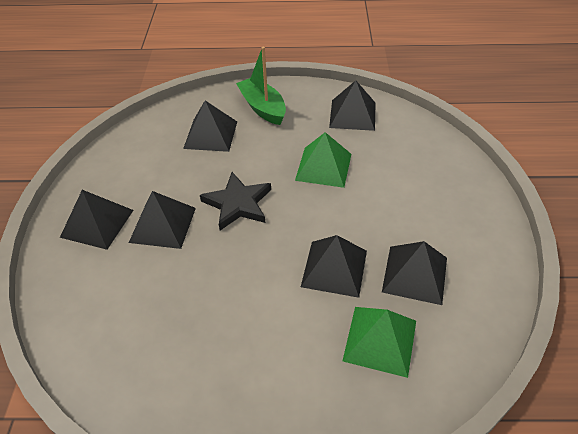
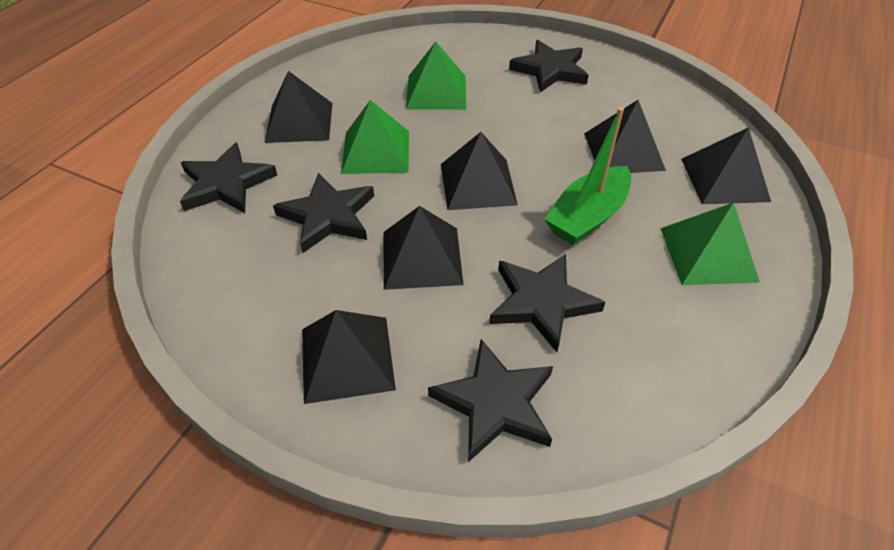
black star: [200,172,271,230] = 1 -> [180,142,277,213] [273,173,374,253] [428,339,553,462] [489,254,605,352] [509,40,589,93] = 5
green pyramid: [295,132,351,188] [343,307,416,378] = 2 -> [341,100,409,174] [406,42,466,110] [660,202,760,285] = 3

